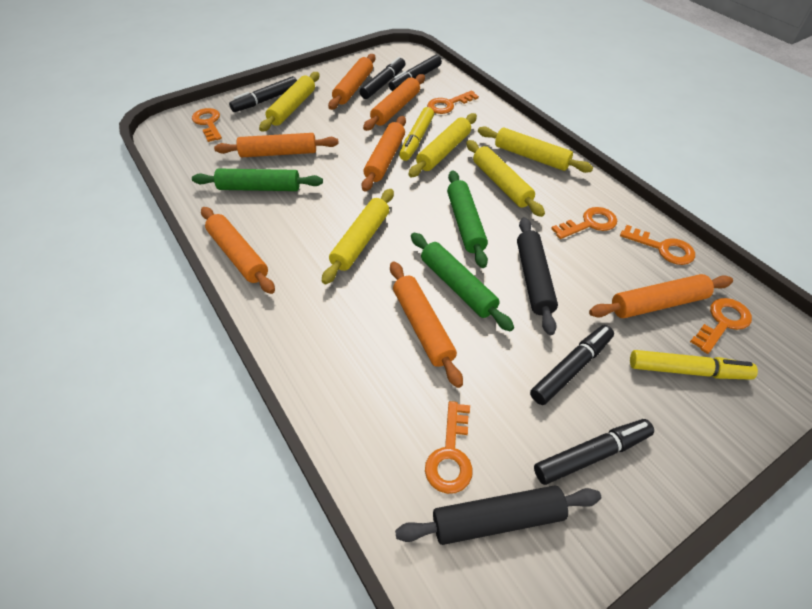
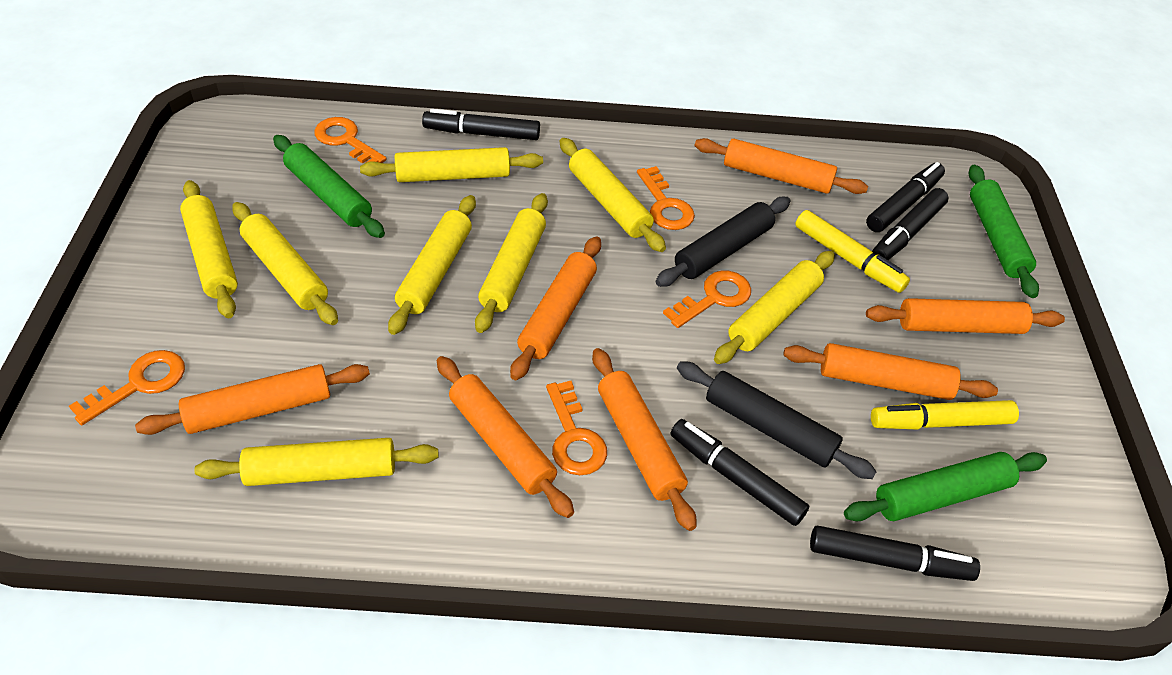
orange key: [192,108,222,142] [425,401,473,494] [427,91,479,114] [551,207,617,239] [620,225,695,265] [690,298,752,354] = 6 -> [69,350,185,425] [314,117,387,164] [546,381,607,475] [637,166,695,230] [663,270,751,328] = 5
yellow rolling pin: [259,72,320,132] [322,189,394,284] [408,113,477,177] [466,140,545,217] [478,126,593,173] = 5 -> [180,180,238,318] [194,438,439,486] [232,202,338,325] [360,147,543,182] [388,195,476,335] [475,193,548,333] [560,138,666,252] [714,251,835,364] = 8

